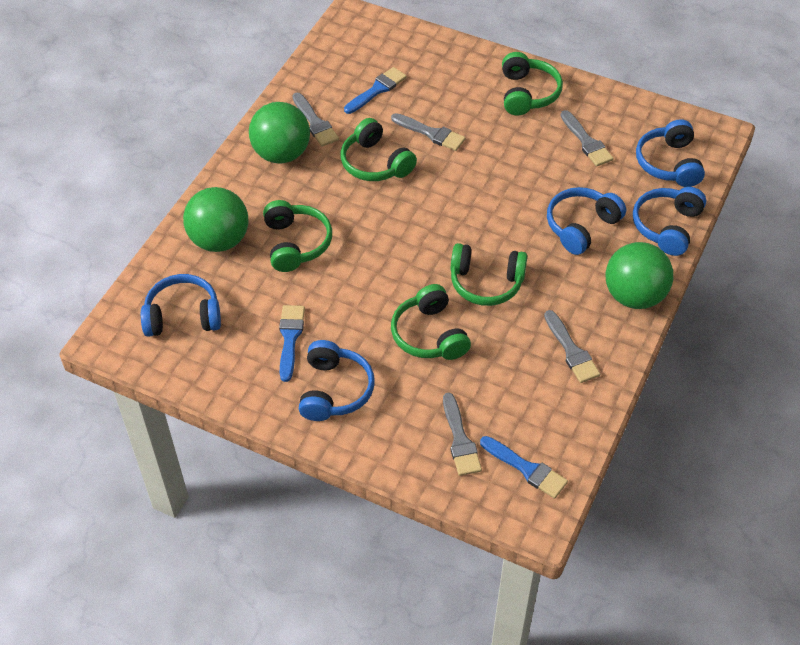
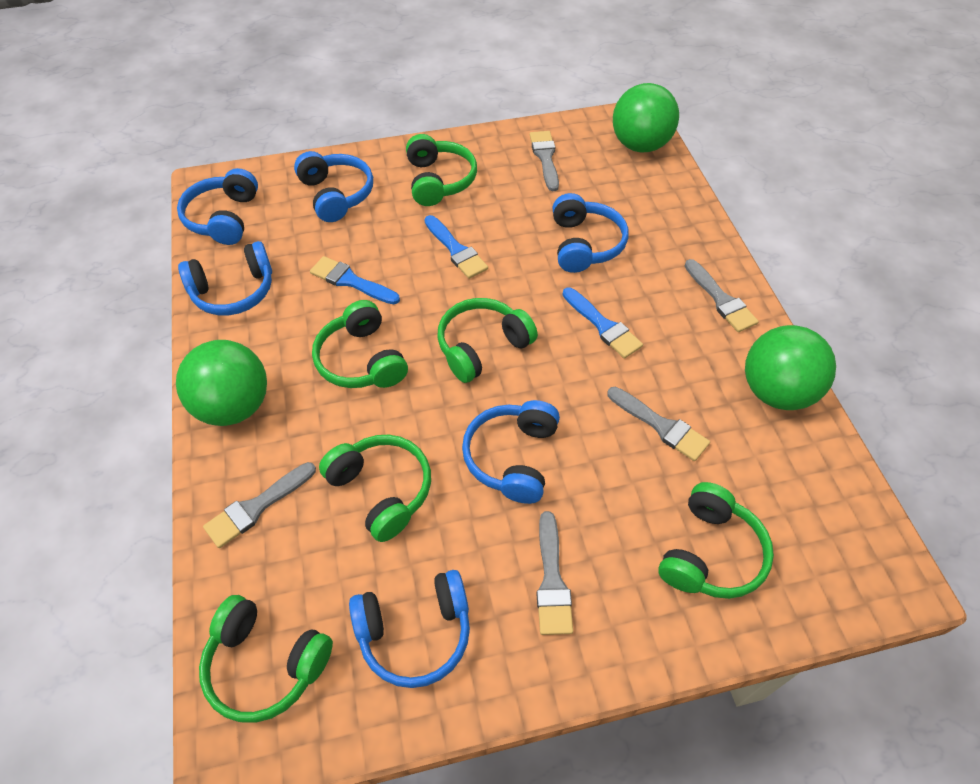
blue headphones: [141,274,221,337] [299,340,375,421] [547,187,626,255] [633,187,706,256] [636,119,705,187] = 5 -> [177,168,258,245] [178,241,272,316] [294,151,373,222] [349,570,470,688] [462,400,560,504] [552,193,628,273] = 6
green headphones: [263,200,332,272] [341,118,417,181] [391,284,471,360] [451,243,527,306] [502,52,563,116] = 5 -> [199,595,333,723] [312,300,408,388] [319,435,431,542] [406,134,477,206] [437,298,538,383] [658,482,774,599] = 6

